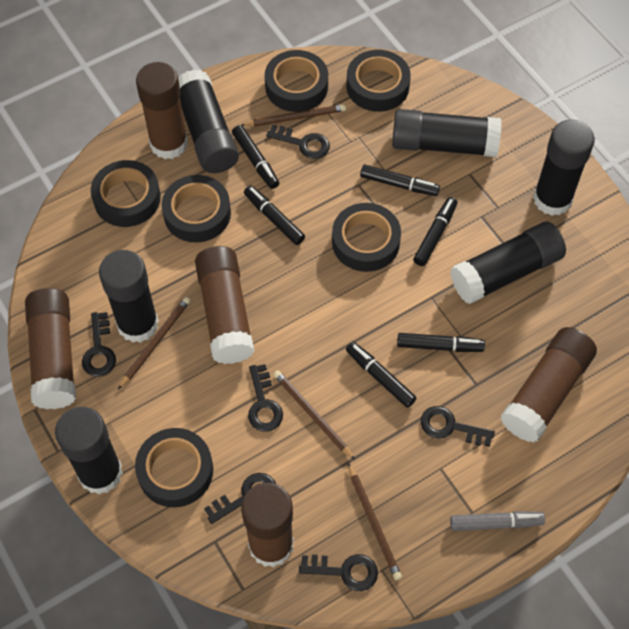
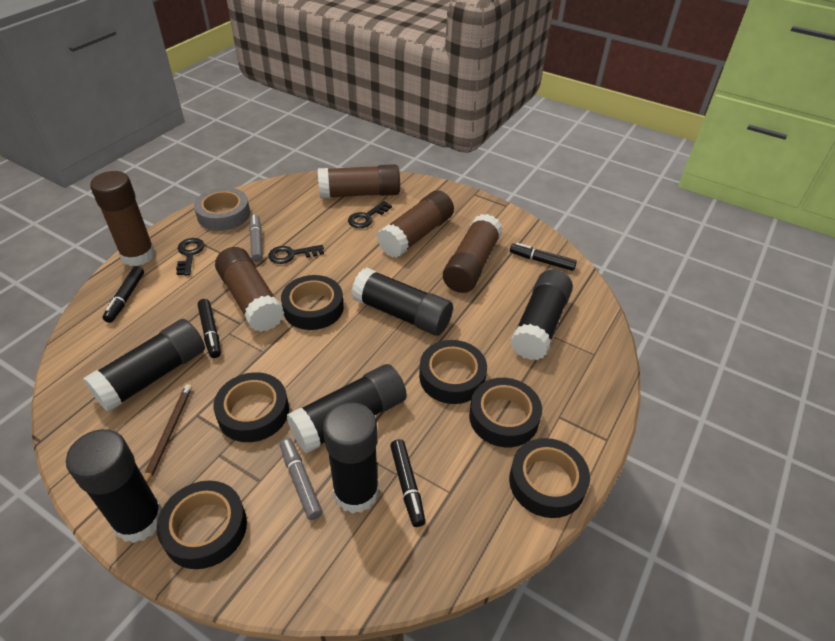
black key: [82,312,116,377] [204,473,276,524] [248,364,283,432] [266,124,330,159] [299,554,378,591] [421,406,495,447] = 6 -> [176,238,205,275] [268,245,324,264] [348,201,392,228] = 3
black marker: [232,125,279,189] [244,185,305,245] [346,342,416,408] [360,165,440,196] [397,333,485,352] [413,197,457,266] = 6 -> [102,266,144,323] [197,299,221,358] [390,439,426,527] [510,243,577,271] = 4
brown pencil: [118,297,191,389] [241,104,346,127] [273,370,355,460] [348,463,402,580] = 4 -> [144,384,192,483] = 1
grey marker: [450,511,545,531] = 1 -> [249,215,263,262] [280,437,323,520] = 2
grey tape: none = 0 -> [194,187,250,231] = 1

